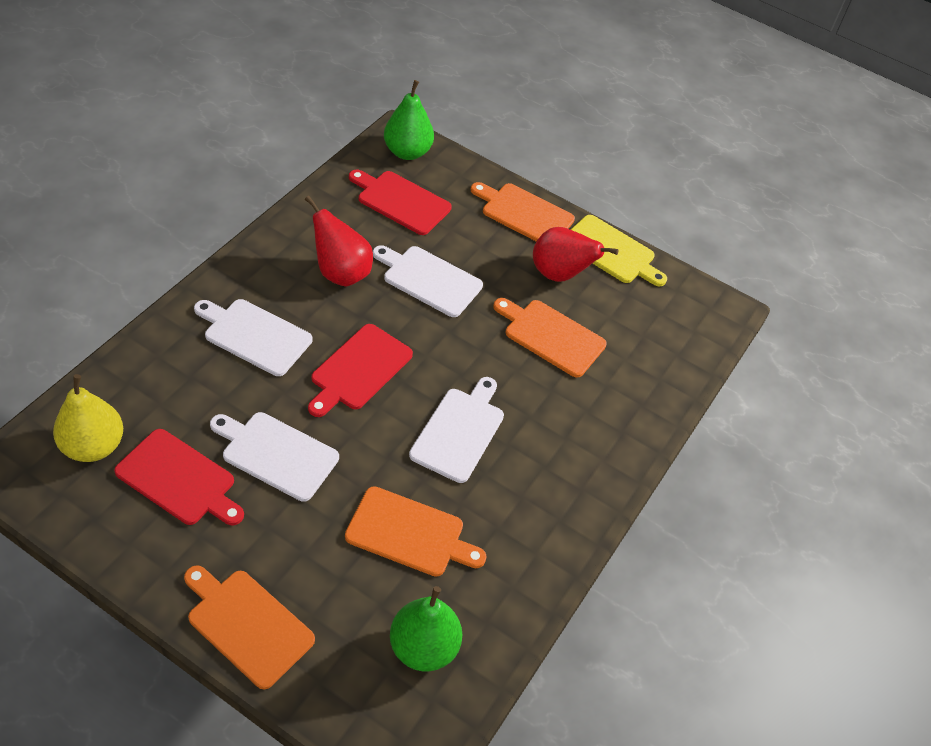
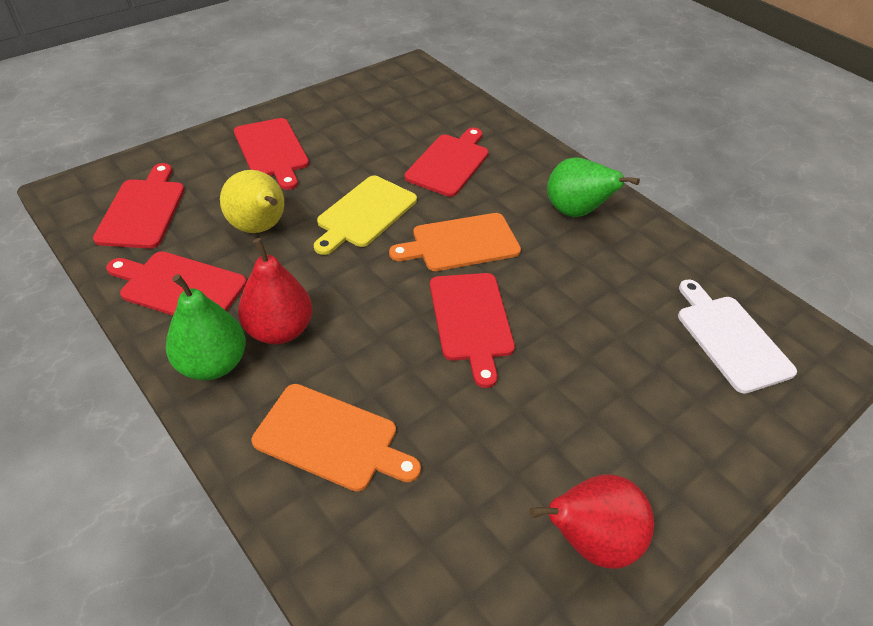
orange cutting board: [184,565,315,690] [345,486,486,577] [471,182,575,242] [494,298,607,378] = 4 -> [252,384,421,492] [389,213,521,271] = 2
red cutting board: [114,429,244,525] [308,324,413,417] [349,169,452,235] = 3 -> [93,163,185,249] [106,251,247,316] [234,118,309,190] [405,128,489,197] [430,273,515,388] = 5
white cutting board: [194,299,312,376] [210,412,339,502] [373,245,483,317] [409,377,504,483] = 4 -> [678,279,797,394] = 1

